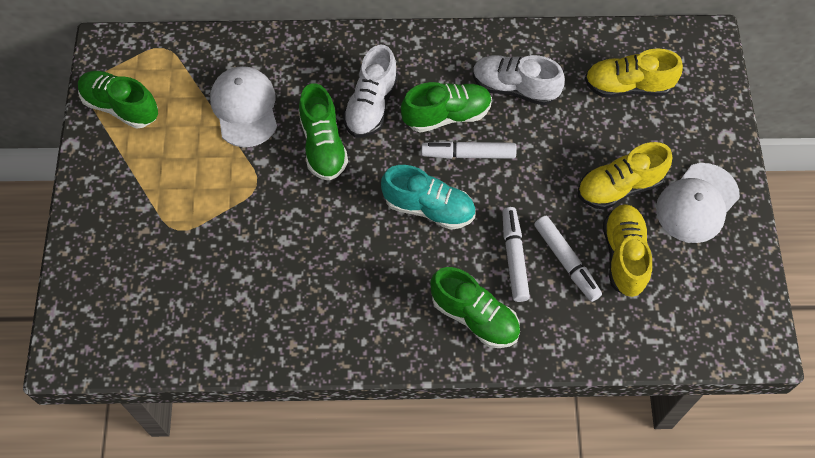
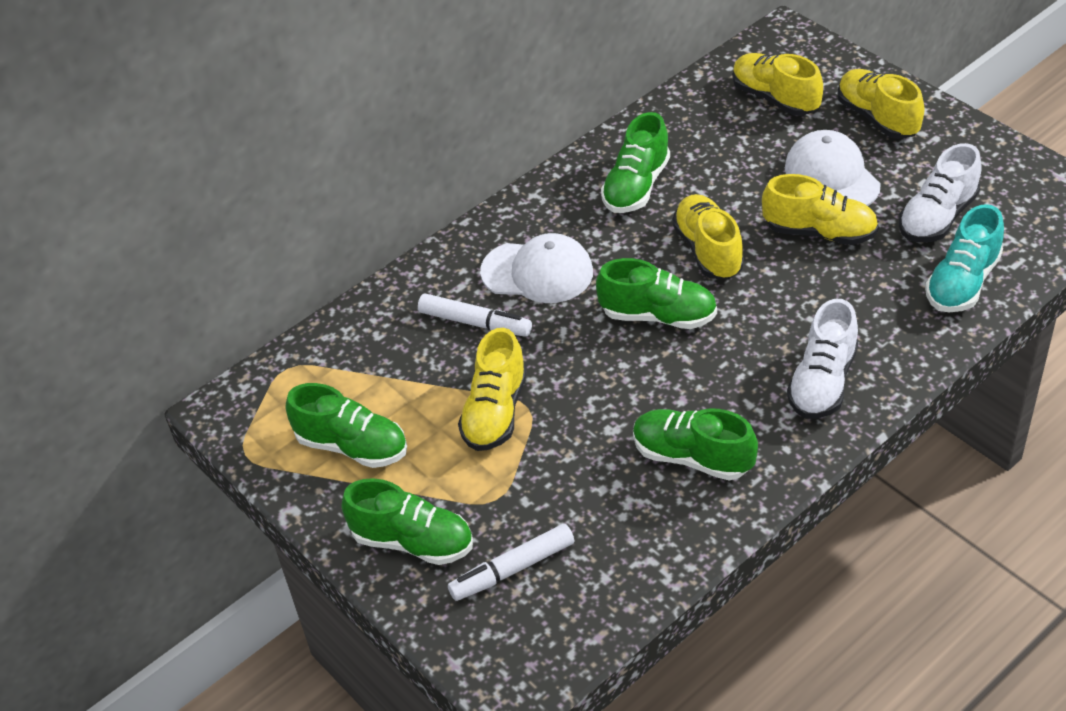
green shoe: [78,71,158,129] [299,83,348,181] [401,82,492,133] [430,267,520,348] = 4 -> [286,383,407,468] [342,478,473,565] [596,258,717,329] [601,112,670,213] [633,408,758,481] = 5
white marker: [421,141,517,159] [502,207,530,302] [534,216,602,302] = 3 -> [418,293,532,337] [448,524,574,601] = 2
yellow shoe: [578,142,672,210] [585,48,683,98] [603,204,652,297] = 3 -> [458,328,527,451] [672,194,744,279] [733,53,823,116] [762,174,878,245] [838,69,925,139] = 5

